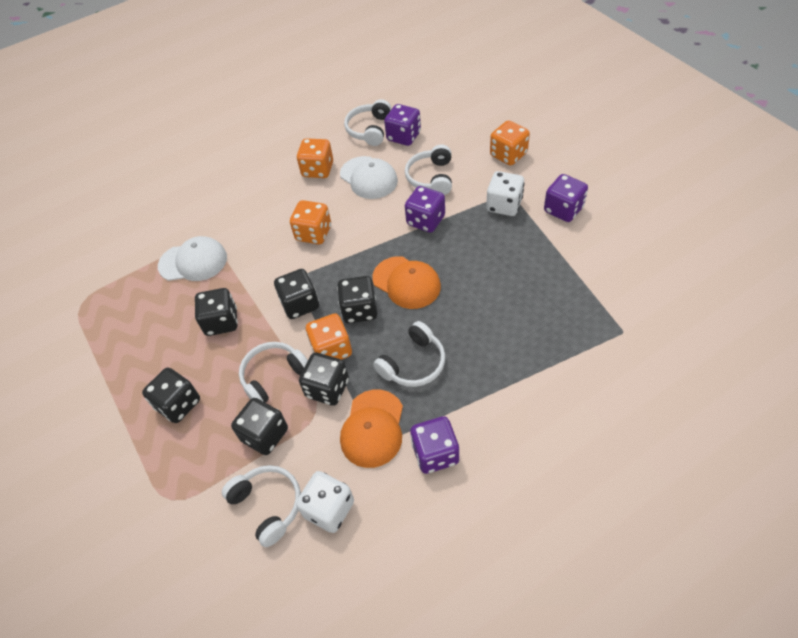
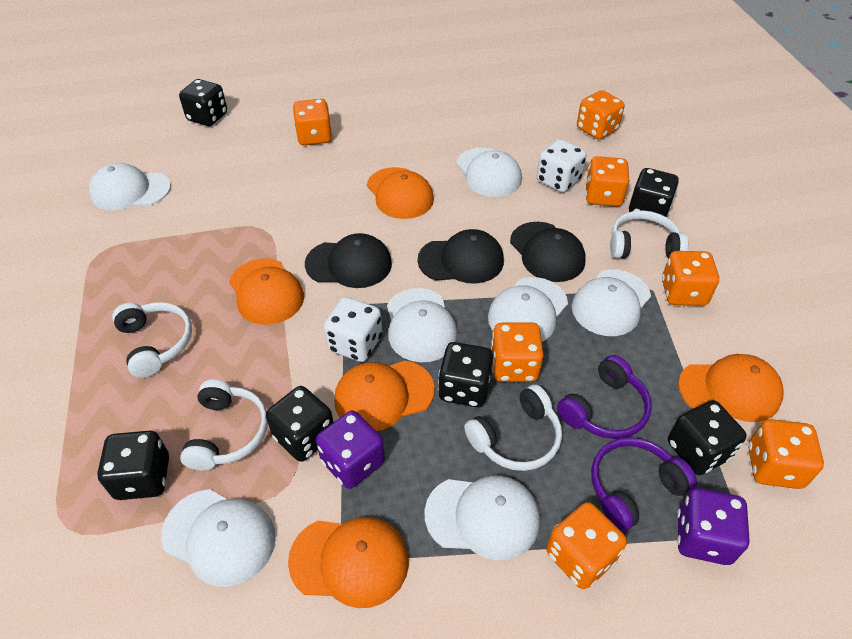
black cap: none = 0 -> [305,233,392,288] [418,229,504,284] [510,222,586,282] = 3
orange cap: [340,390,403,468] [372,256,441,309] = 2 -> [229,258,304,325] [288,517,409,608] [334,361,435,431] [367,167,434,219] [678,354,783,422] = 5
orange dice: [290,200,331,244] [297,138,333,178] [306,313,352,360] [490,120,530,165] = 4 -> [293,99,332,145] [491,323,544,382] [546,502,627,589] [577,90,625,140] [585,156,629,207] [662,251,719,306] [748,419,824,489] = 7
purple dice: [384,104,421,146] [405,186,445,233] [410,416,459,474] [544,174,588,222] = 4 -> [316,411,385,489] [677,488,750,565] = 2
purple headphones: none = 0 -> [557,355,652,439] [591,437,697,531] = 2
white cap: [158,236,227,281] [340,156,398,199] = 2 -> [89,163,171,210] [161,489,276,587] [387,288,458,362] [424,475,540,560] [456,148,522,197] [488,277,568,342] [572,270,651,336] = 7
white headphones: [222,465,301,547] [239,342,308,403] [344,99,391,146] [373,321,445,387] [405,145,452,195] = 5 -> [112,302,192,378] [180,380,268,471] [464,385,562,471] [610,210,688,259] = 4

